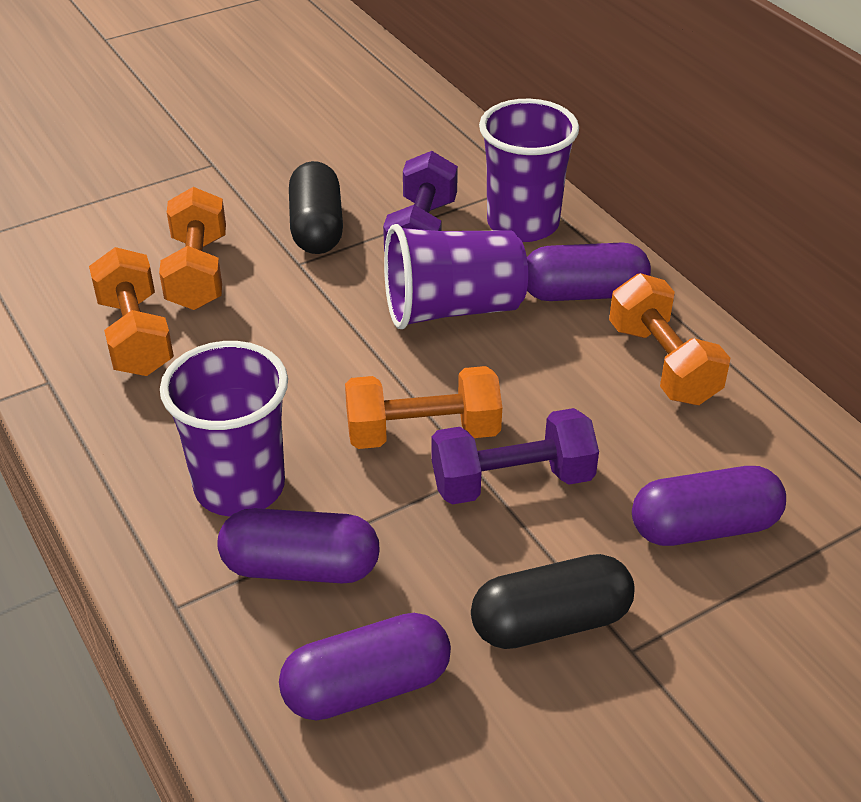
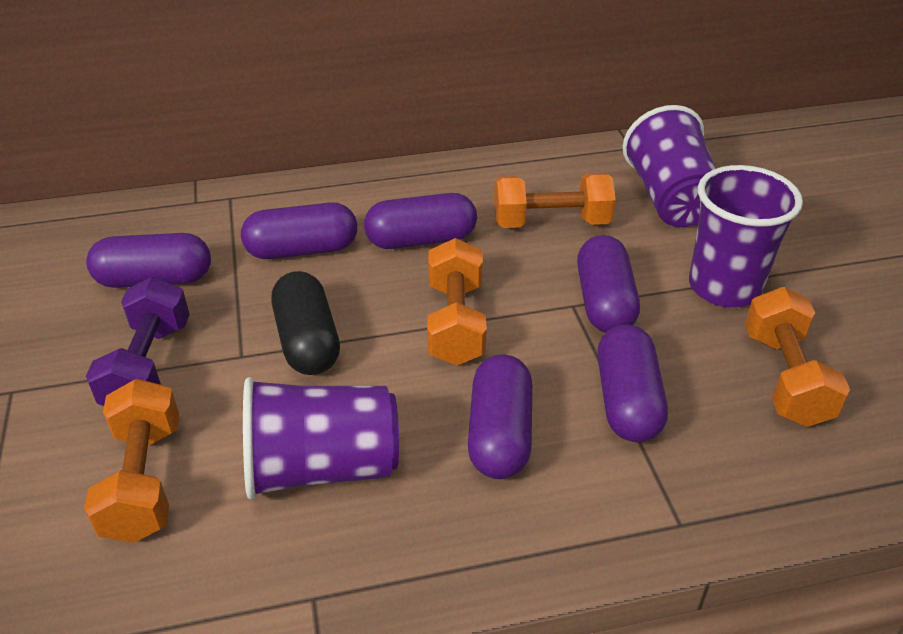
black capsule: [289,161,343,254] [471,554,635,649] = 2 -> [271,271,340,375] = 1
purple capsule: [217,508,380,584] [279,613,451,720] [527,243,651,301] [632,466,786,546] = 4 -> [86,233,211,288] [241,202,357,259] [364,193,477,249] [468,355,532,479] [577,235,640,333] [597,324,668,443] = 6
purple dumbbell: [383,151,458,252] [431,408,599,504] = 2 -> [86,277,190,406] = 1

